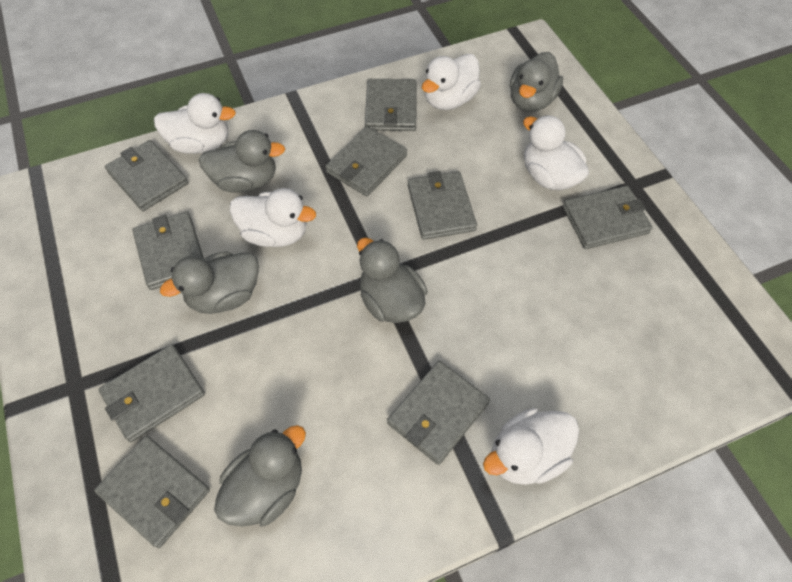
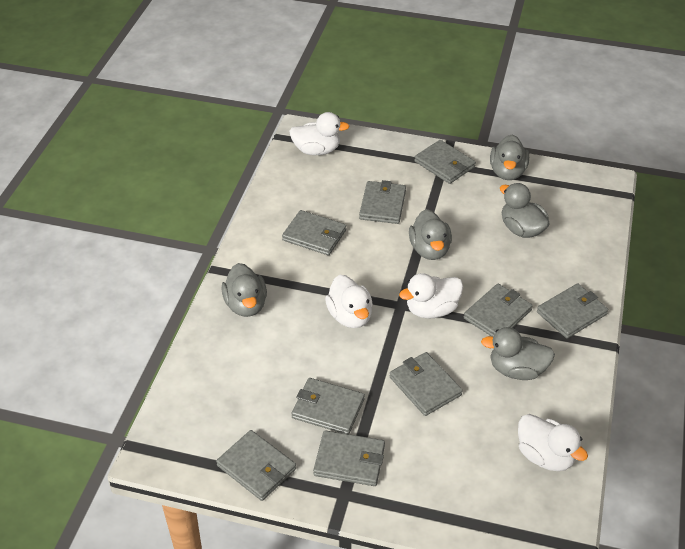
white duck: [154,93,236,154] [230,188,316,247] [422,54,481,110] [483,408,579,485] [523,115,589,190] = 5 -> [289,112,350,155] [325,275,373,328] [399,273,463,319] [518,414,588,471] = 4

